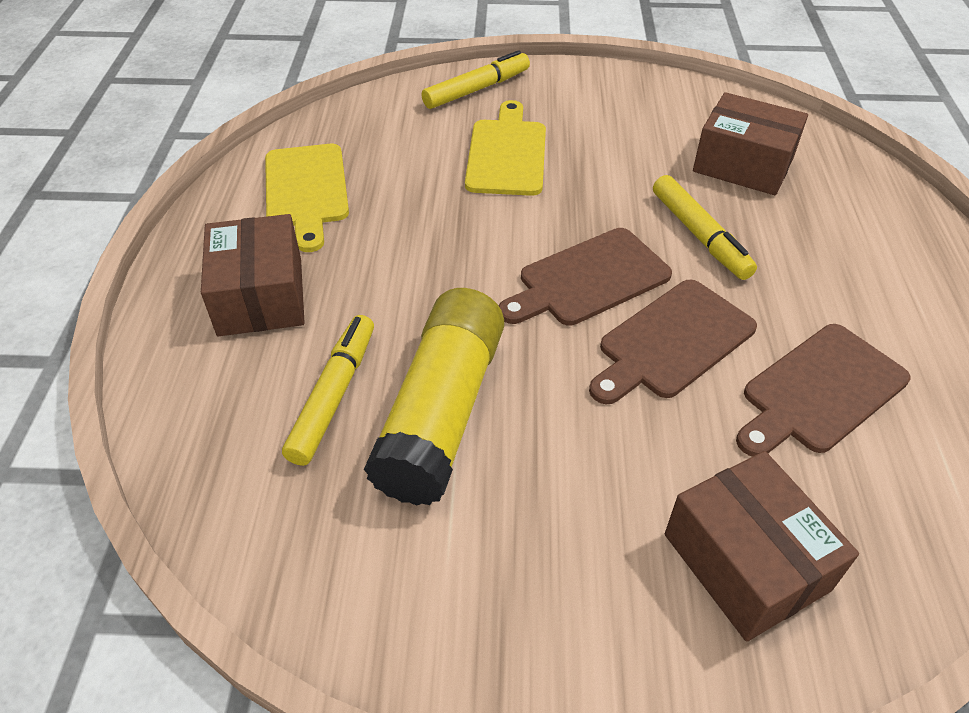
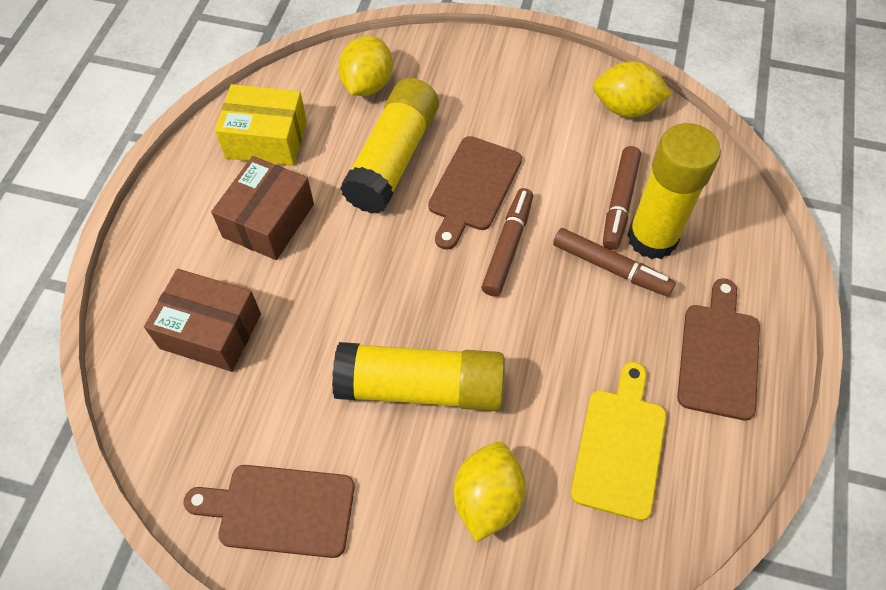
brown box: [201,214,305,336] [665,451,859,642] [693,92,808,195] = 3 -> [144,269,261,372] [211,156,314,260] = 2
brown marker: none = 0 -> [482,188,533,296] [553,228,676,297] [603,146,641,250] = 3
yellow box: none = 0 -> [215,84,307,166] = 1
yellow cutting board: [265,144,349,252] [465,100,546,196] = 2 -> [571,362,666,521] = 1
yellow glue stick: [364,288,504,506] = 1 -> [332,342,505,411] [340,78,439,214] [627,123,721,259] = 3
yellow lemon: none = 0 -> [338,36,393,96] [454,442,526,542] [593,61,672,117] = 3
yellow marker: [282,315,374,466] [422,50,530,109] [653,175,757,280] = 3 -> none = 0

